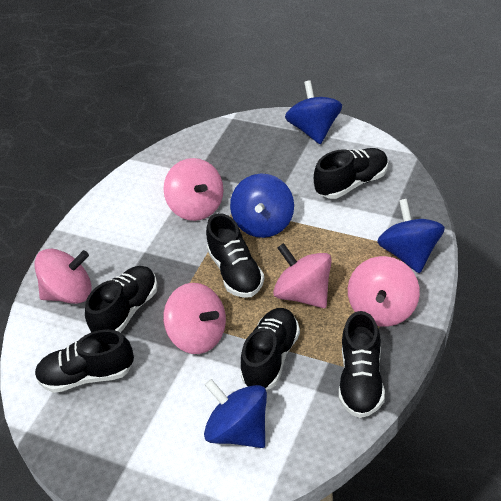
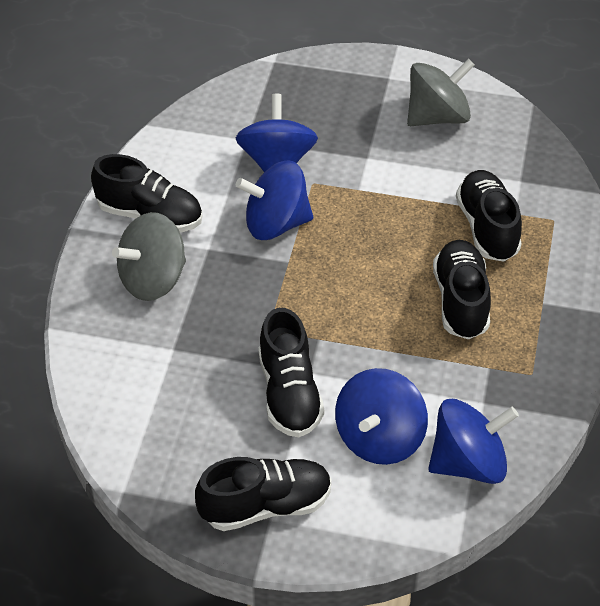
black shoe: [35,329,134,393] [85,266,158,333] [206,213,264,298] [240,308,300,390] [314,148,388,199] [339,311,385,418] = 6 -> [91,154,202,233] [195,457,332,531] [259,308,324,437] [433,240,491,340] [456,170,522,262] = 5
grey spinning top: none = 0 -> [112,212,186,301] [407,59,475,126] = 2
pink spinning top: [35,249,92,304] [163,283,226,354] [164,158,224,221] [273,243,332,308] [348,256,420,327] = 5 -> none = 0

